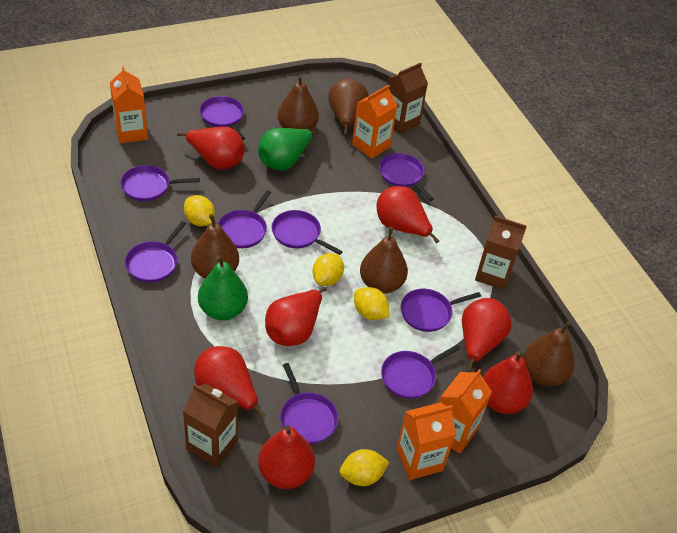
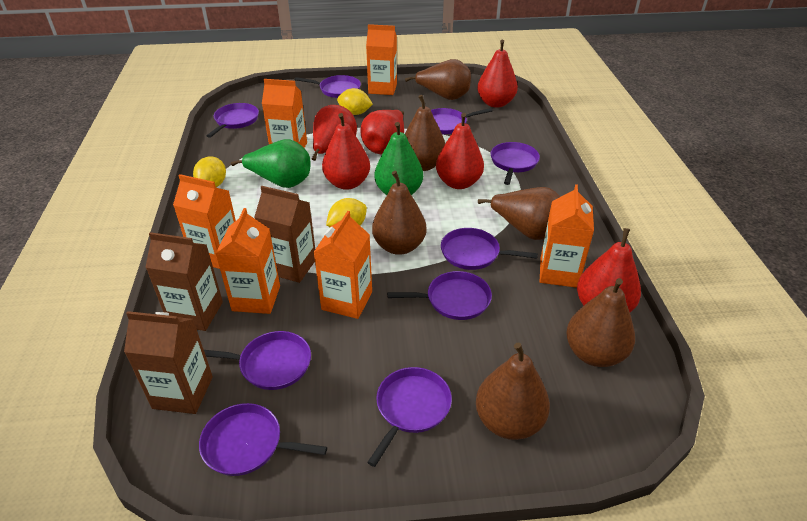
brown pear: [191,214,239,279] [278,75,319,131] [328,79,369,135] [360,227,408,293] [523,321,575,386] = 5 -> [372,171,427,255] [405,59,471,100] [405,95,445,171] [476,342,550,440] [478,187,560,240] [566,278,635,367] = 6
orange carton: [110,66,148,143] [352,85,398,159] [396,402,456,480] [439,369,492,454] = 4 -> [173,174,236,269] [216,208,280,314] [262,79,307,148] [313,211,372,319] [366,24,397,95] [540,184,594,288] = 6
red pear: [177,127,245,169] [194,346,266,419] [258,425,315,489] [265,287,327,346] [376,186,439,244] [462,298,512,372] [483,351,533,414] = 7 -> [312,105,357,161] [322,113,370,190] [360,110,404,154] [436,113,484,189] [477,40,518,108] [577,228,641,312] = 6
yellow lemon: [184,195,215,226] [312,253,344,286] [340,449,389,486] [354,287,389,320] = 4 -> [193,156,226,187] [326,198,367,227] [337,88,373,115] = 3

